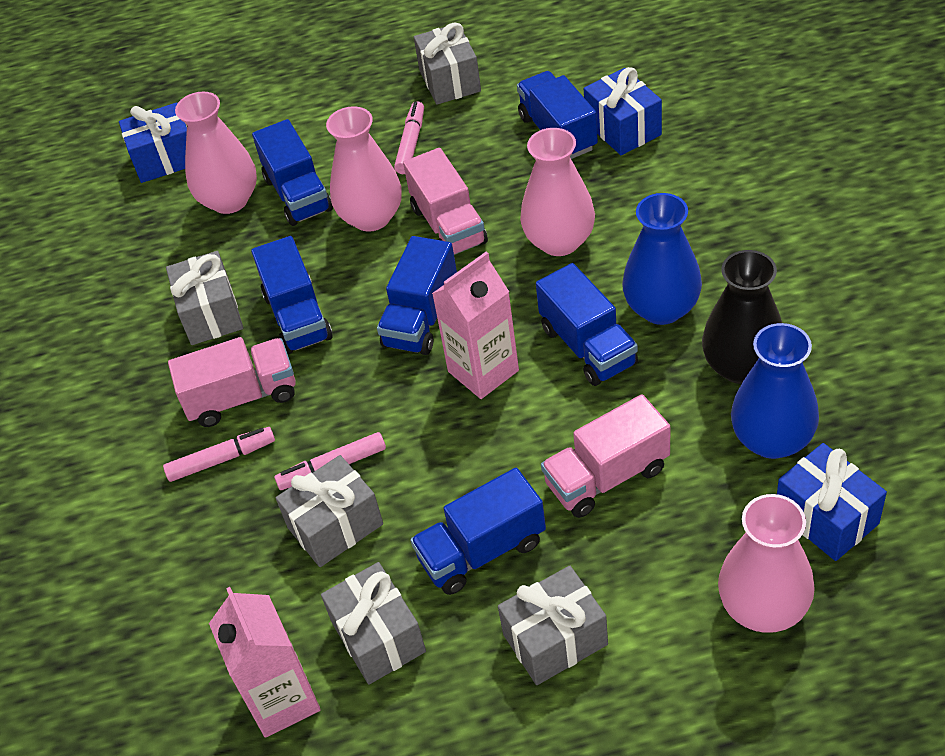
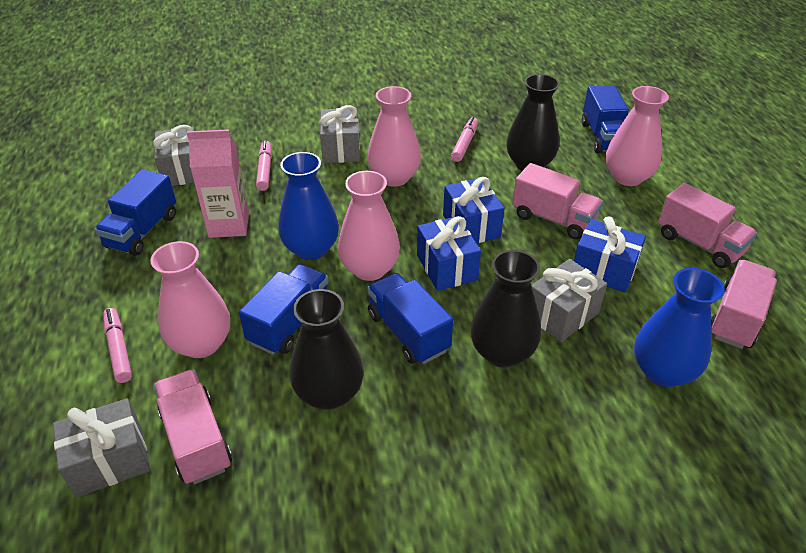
black vase: [702,250,782,384] = 1 -> [289,289,364,410] [471,250,541,368] [506,74,560,171] = 3
blue truck: [251,236,333,354] [252,119,333,226] [377,236,457,355] [410,468,546,595] [517,71,598,159] [536,263,638,386] = 6 -> [95,169,176,256] [239,264,329,355] [367,273,453,364] [582,85,629,153] = 4
grey gift: [166,251,243,345] [276,455,383,567] [321,562,426,684] [414,22,481,105] [498,566,608,685] = 5 -> [53,398,150,497] [153,125,195,186] [320,105,360,163] [531,259,607,342] = 4
pink carton: [209,587,321,738] [432,252,519,399] = 2 -> [187,129,249,238] = 1
pink truck: [168,337,296,427] [403,148,488,255] [541,394,670,518] = 3 -> [154,369,232,484] [512,163,603,240] [658,183,757,268] [711,260,777,349] = 4

